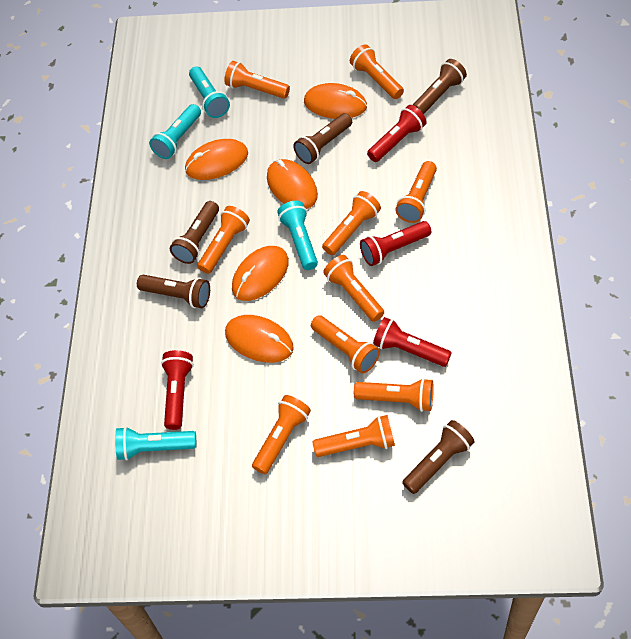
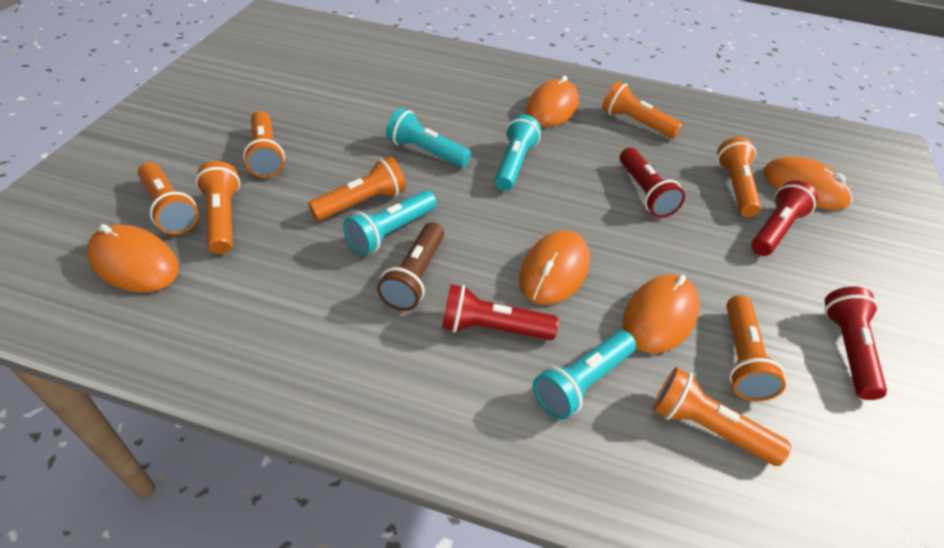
brown flashlight: [137,275,210,308] [170,201,219,264] [293,113,352,164] [402,420,475,494] [413,59,467,114] = 5 -> [377,222,444,311] = 1
orange flashlight: [197,206,250,274] [224,61,290,99] [252,395,311,474] [311,315,380,374] [312,415,395,457] [322,191,381,255] [323,255,384,322] [350,44,404,99] [354,378,434,412] [395,161,437,223] = 10 -> [138,162,198,235] [195,161,240,254] [243,111,285,178] [308,156,406,221] [602,81,683,139] [653,367,791,466] [717,137,761,217] [726,295,786,401] = 8

